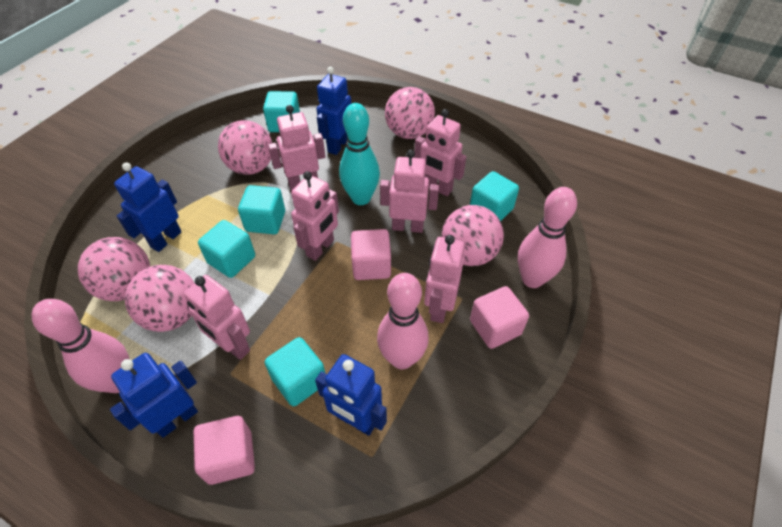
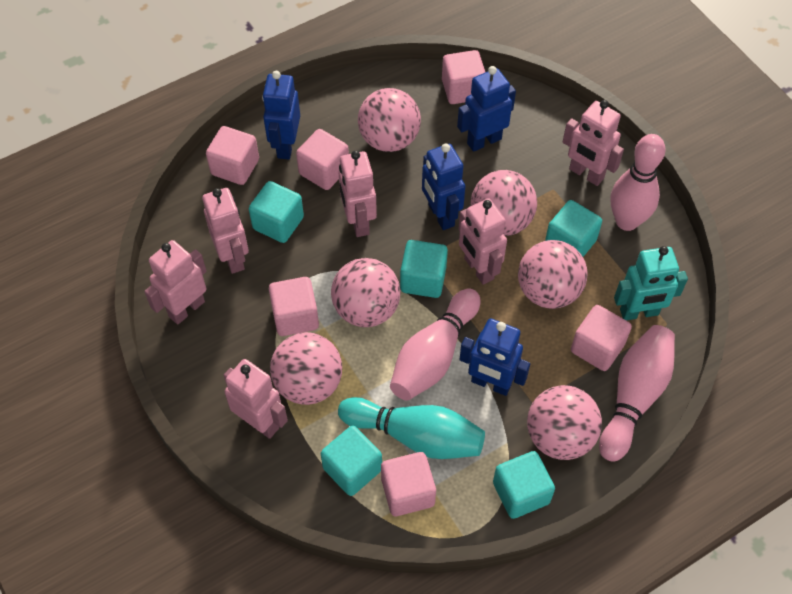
pink ball: [78,237,150,301] [125,265,194,332] [218,120,272,175] [385,87,435,139] [442,205,504,266] = 5 -> [270,332,342,405] [331,258,401,327] [358,88,421,152] [471,170,537,236] [518,240,588,309] [527,385,602,460] = 6
pink cube: [194,416,255,485] [351,229,391,280] [470,286,529,349] = 3 -> [206,126,259,185] [269,277,319,336] [296,129,349,190] [381,452,436,516] [442,50,485,104] [571,305,632,371] = 6
turquoise robot: none = 0 -> [614,246,688,320] = 1

